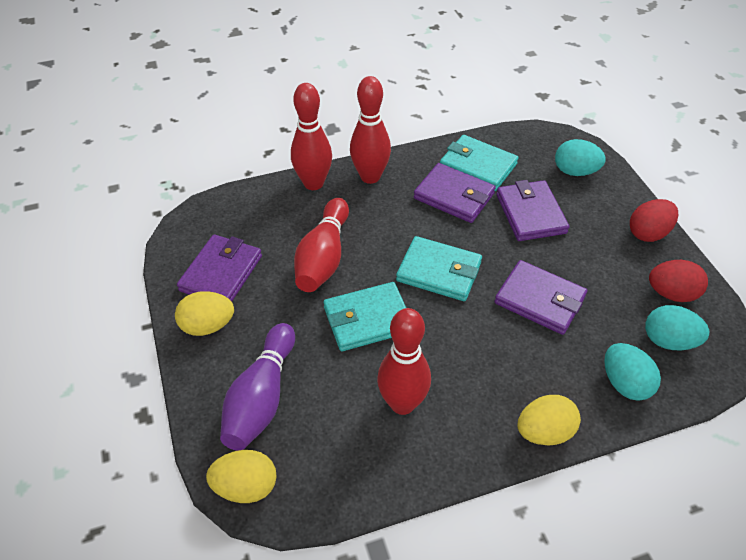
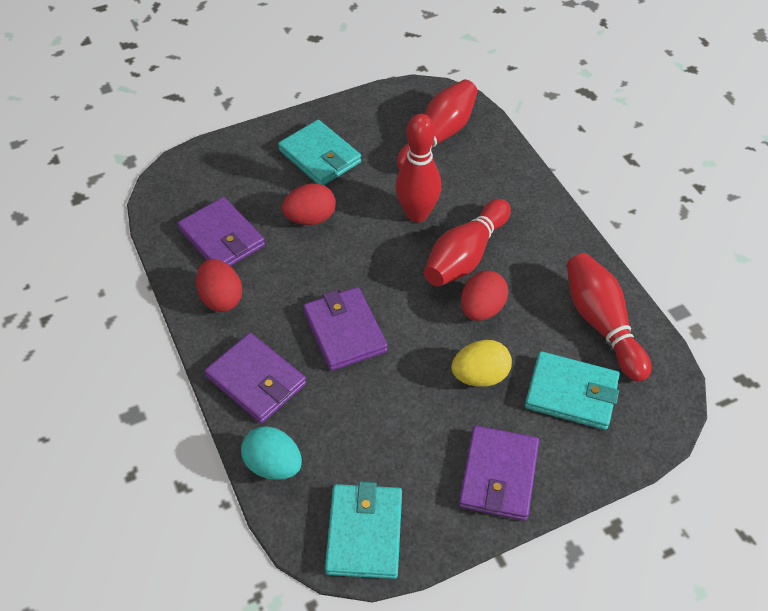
purple bowling pin: [220,323,295,451] = 1 -> none = 0
red egg: [630,199,678,242] [649,260,708,302] = 2 -> [196,259,243,312] [282,183,336,225] [461,270,508,321] = 3
turquoise egg: [555,139,606,176] [604,343,661,401] [645,305,709,350] = 3 -> [241,426,302,480] = 1
yellow egg: [175,291,234,336] [206,450,277,503] [518,395,581,445] = 3 -> [451,340,512,387] = 1

